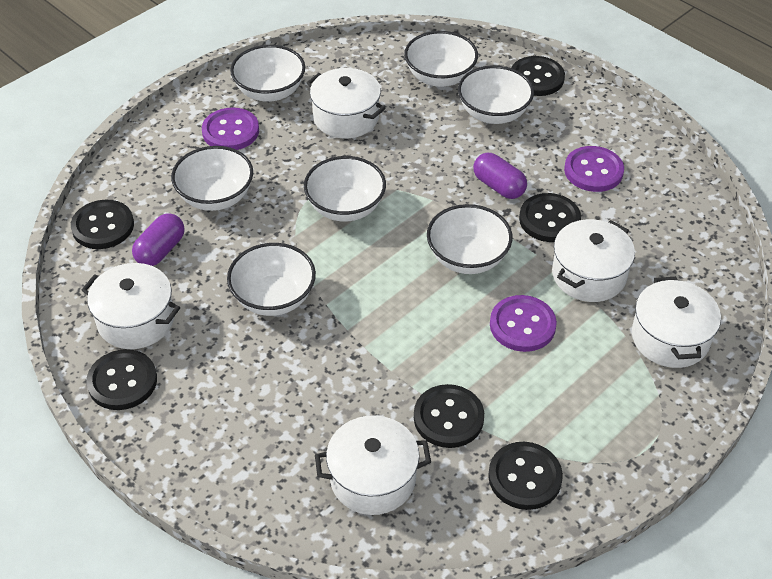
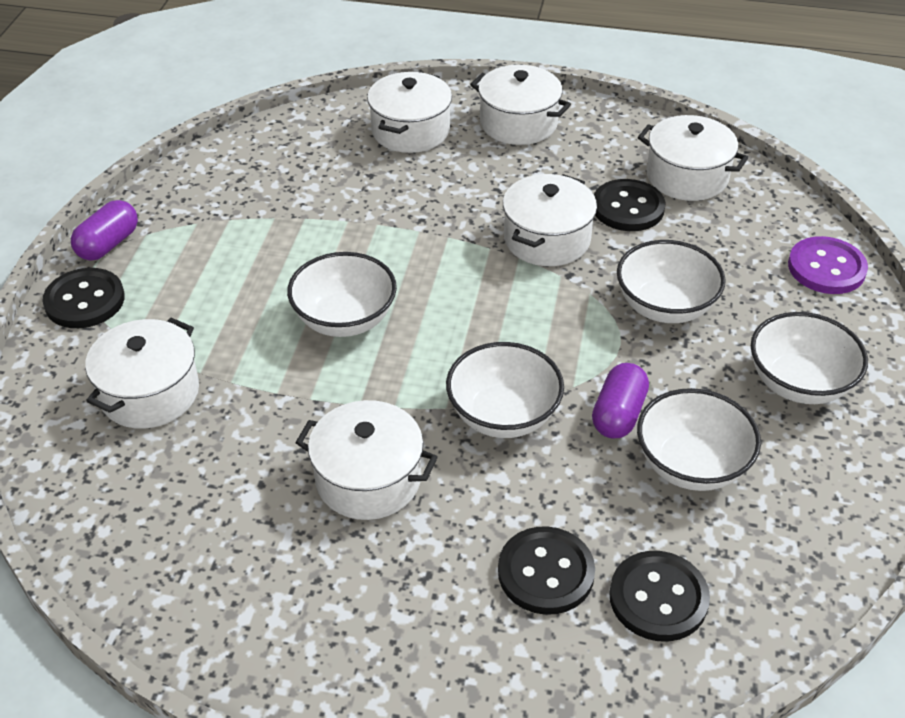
black button: [71,200,134,249] [86,349,157,410] [414,384,484,448] [488,442,563,510] [511,56,565,96] [519,193,581,242] = 6 -> [42,268,125,328] [498,526,595,615] [594,179,666,231] [609,551,710,642] = 4
purple button: [202,107,259,150] [490,295,557,352] [564,146,624,192] = 3 -> [788,236,868,294] = 1
white bowl: [171,146,253,211] [227,243,316,316] [230,45,305,102] [304,156,386,222] [404,31,478,87] [427,204,512,274] [458,65,534,124] = 7 -> [287,252,397,337] [446,342,564,438] [617,240,726,323] [637,388,761,491] [751,312,868,404] = 5
white pot: [82,263,180,349] [306,68,385,138] [315,415,431,515] [552,219,635,302] [632,277,721,368] = 5 -> [85,318,199,429] [295,400,438,520] [367,72,452,153] [470,65,571,145] [503,174,597,266] [638,115,748,201] = 6

